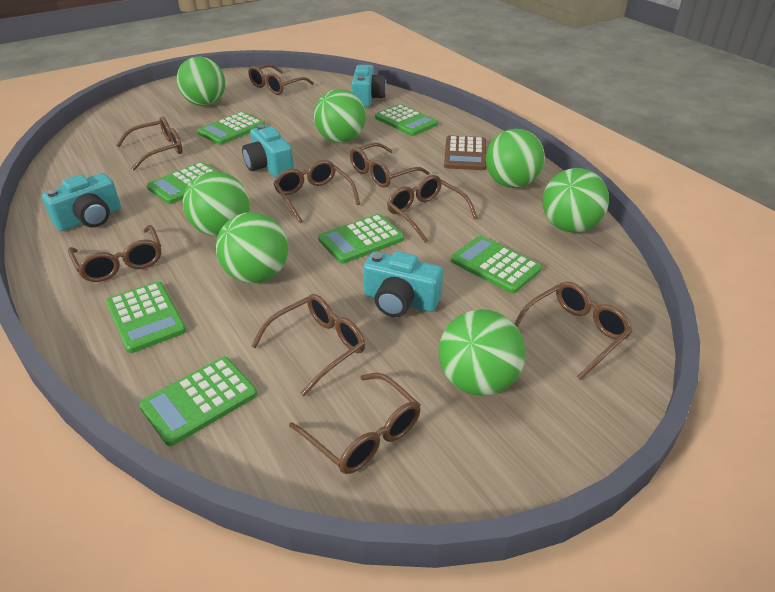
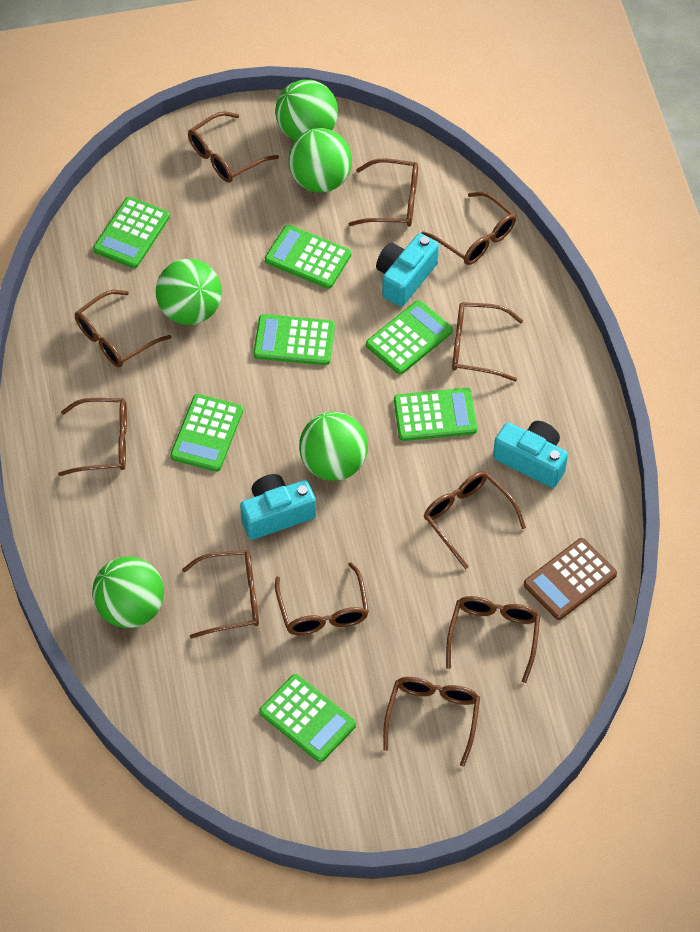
brown glasses: [68,225,161,282] [116,117,183,170] [248,64,314,95] [251,294,365,396] [273,160,360,223] [289,373,421,474] [350,143,430,188] [387,175,478,243] [514,282,632,380] = 9 -> [58,398,127,476] [75,290,171,367] [182,550,259,639] [188,111,279,183] [275,562,369,635] [349,159,418,227] [383,677,480,766] [421,192,516,265] [424,471,526,569] [446,596,540,683] [452,302,523,382] = 11
green ball: [177,56,225,106] [183,171,250,236] [216,212,288,283] [314,89,366,143] [439,309,526,396] [486,129,545,188] [542,168,609,233] = 7 -> [92,556,164,628] [156,259,222,325] [275,79,338,141] [288,128,352,193] [299,412,368,481] = 5
turquoise camera: [42,173,121,231] [242,124,294,178] [351,65,387,107] [363,251,443,317] = 4 -> [240,474,316,540] [376,233,439,307] [493,421,568,488] = 3

